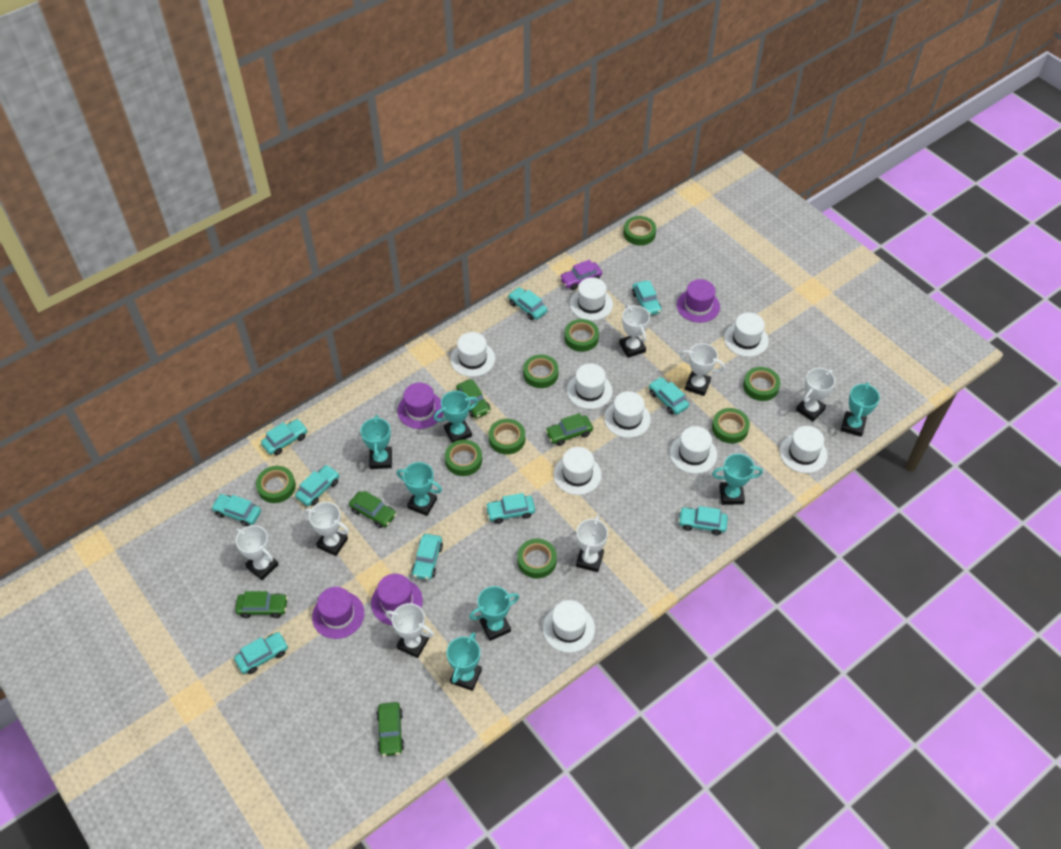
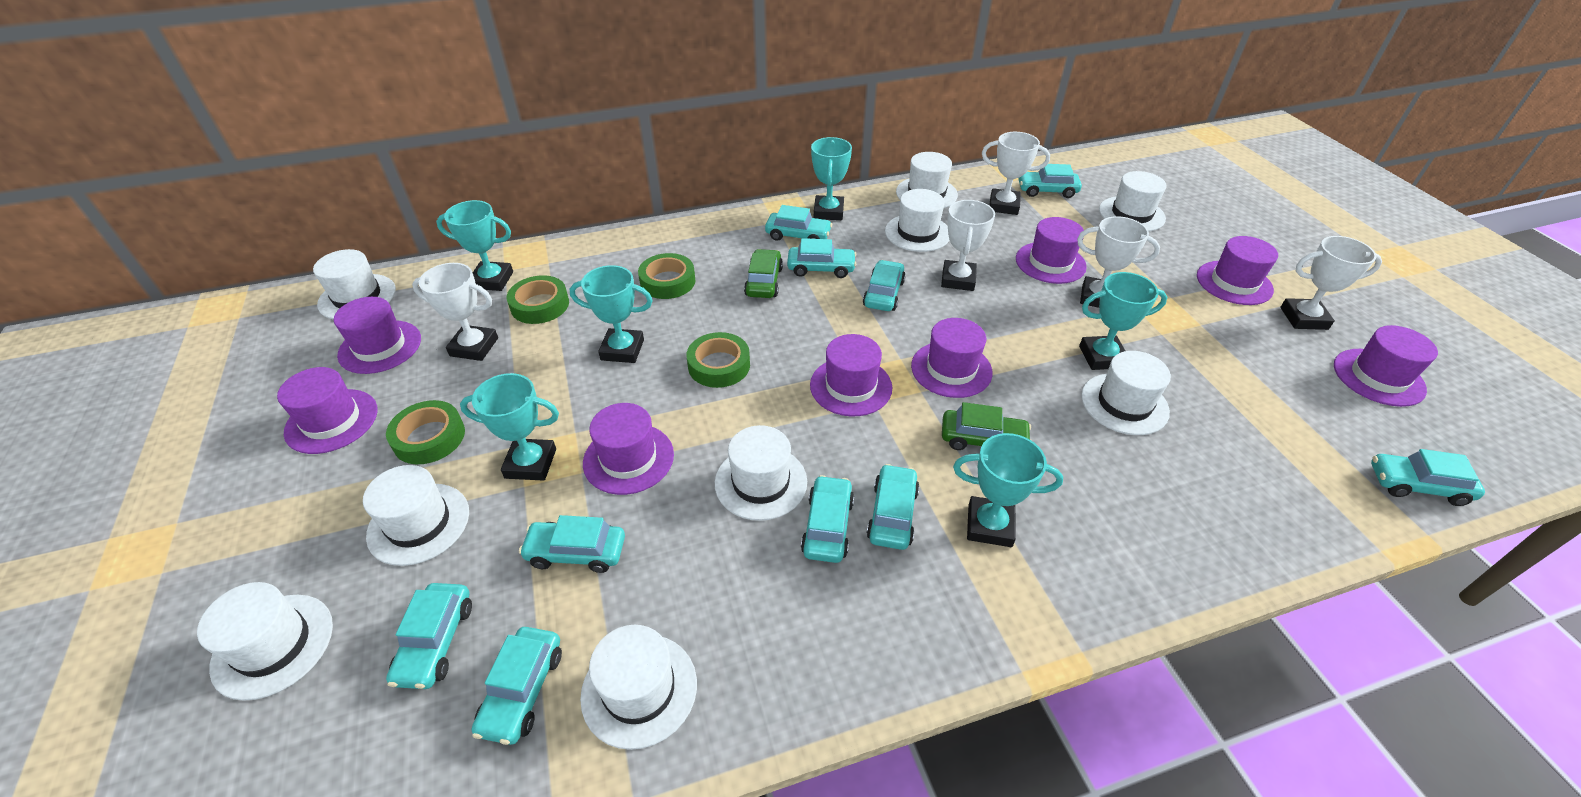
green car: [235,591,288,618] [349,491,396,528] [376,702,404,756] [456,379,491,418] [545,413,593,446] = 5 -> [744,249,783,298] [942,402,1032,450] = 2
green tape: [256,466,296,503] [445,440,482,476] [489,419,525,455] [517,539,557,578] [523,354,559,388] [564,319,599,352] [624,216,656,246] [712,408,750,444] [743,367,780,401] = 9 -> [386,400,465,464] [506,275,569,324] [638,253,695,299] [686,332,750,388] = 4
purple car: [560,260,602,290] = 1 -> none = 0
purple hat: [312,587,364,639] [371,574,423,625] [397,383,443,429] [677,279,720,323] = 4 -> [277,367,378,454] [334,297,421,374] [583,403,674,495] [810,334,892,416] [911,318,993,398] [1016,217,1087,284] [1197,236,1278,305] [1334,325,1438,407] = 8
turquoise trophy: [360,415,392,469] [396,462,442,516] [434,391,478,443] [447,632,482,691] [469,586,519,641] [712,454,763,505] [841,382,880,437] = 7 -> [436,200,513,291] [460,373,559,481] [570,265,653,363] [811,137,852,220] [953,433,1063,547] [1079,272,1167,370] = 6
white trophy: [235,525,279,580] [304,502,349,556] [385,603,434,658] [576,515,608,572] [619,305,650,358] [680,343,725,396] [796,368,835,422] = 7 -> [412,263,498,361] [941,200,995,291] [982,132,1050,215] [1077,216,1160,308] [1280,236,1382,330] = 5

